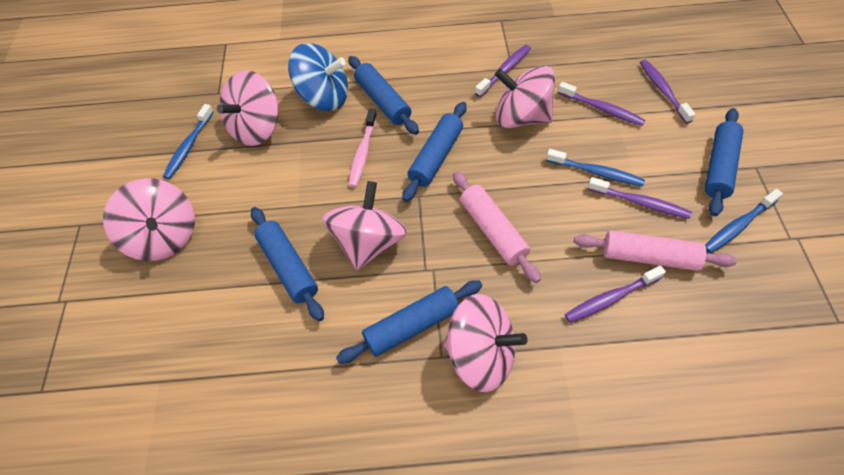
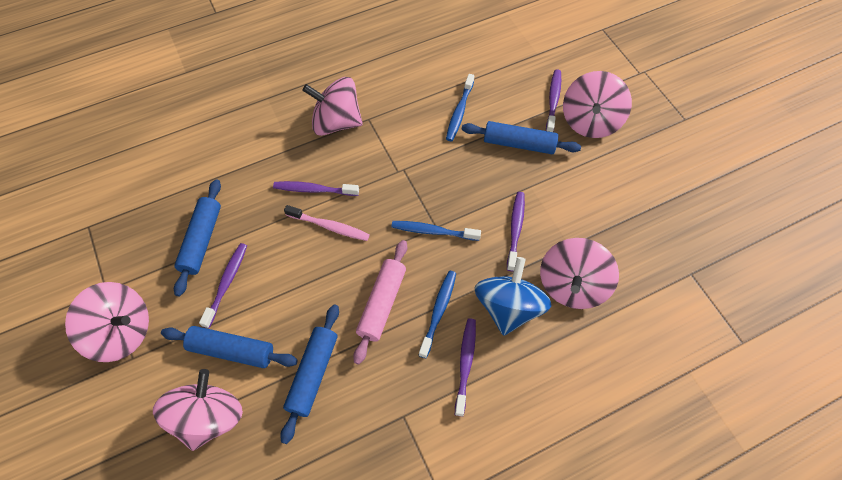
blue rolling pin: [251,207,324,321] [336,280,482,364] [348,56,419,135] [402,102,467,202] [705,108,743,216] = 5 -> [161,326,298,368] [174,179,221,296] [280,304,339,444] [462,121,581,154] = 4
pink rolling pin: [453,171,541,283] [574,230,737,271] = 2 -> [353,240,407,364] = 1

